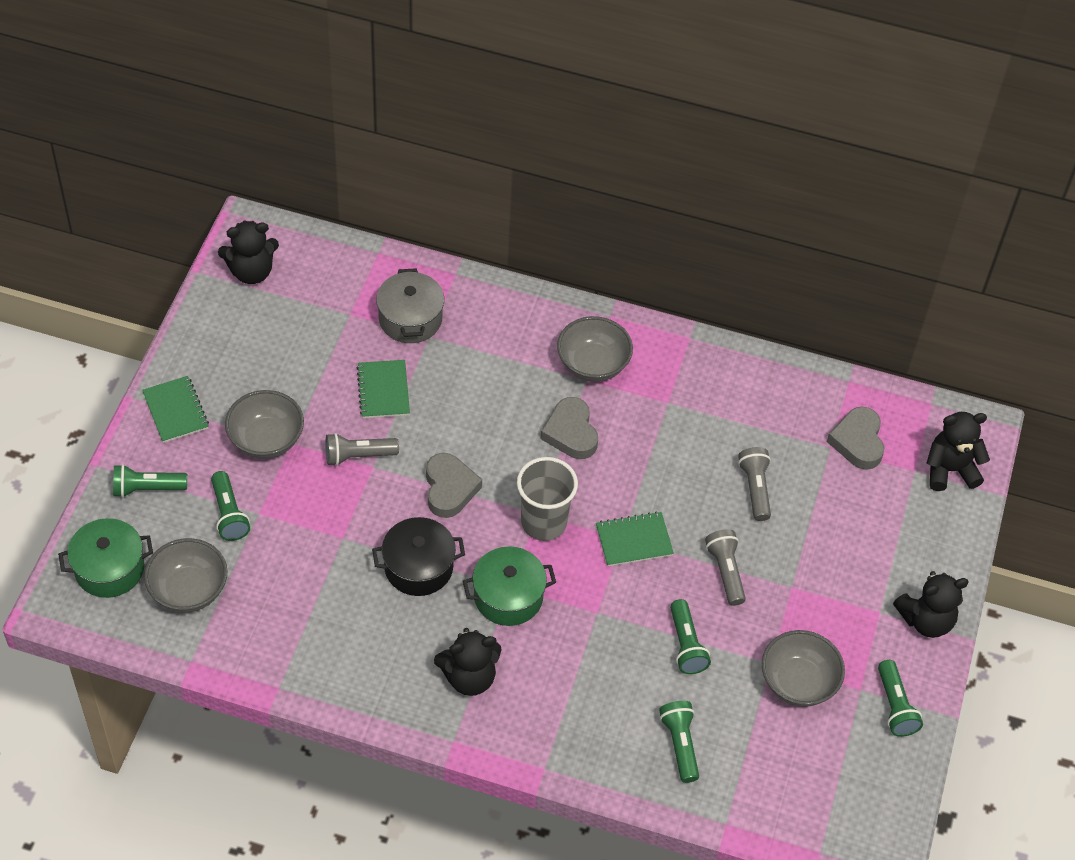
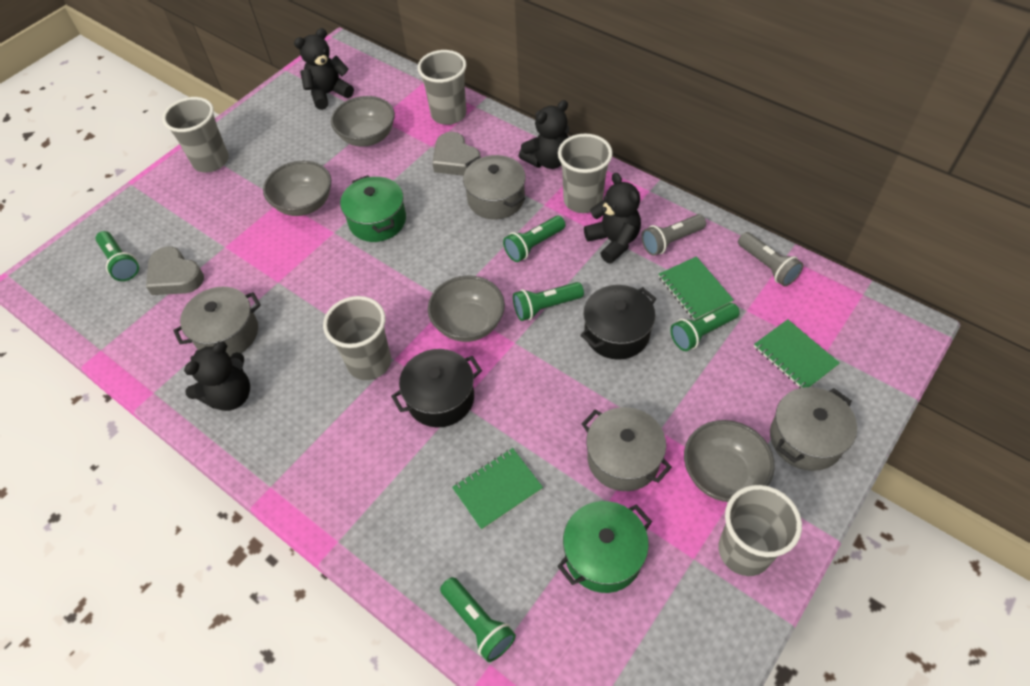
black pot: [372,517,465,596] = 1 -> [391,349,482,427] [580,285,657,360] = 2
grey cup: [517,457,578,541] = 1 -> [162,97,229,172] [323,296,391,380] [417,50,467,125] [558,134,613,213] [718,485,802,576] = 5
grey flashlight: [326,433,399,466] [705,529,746,606] [738,447,771,521] = 3 -> [641,214,706,256] [738,232,803,286] = 2
grey heart: [426,453,482,518] [540,397,598,459] [827,407,885,470] = 3 -> [146,246,204,295] [432,132,481,176] = 2
grey pot: [376,268,444,343] = 1 -> [173,287,261,357] [463,155,526,219] [582,407,672,491] [770,387,857,471] = 4

